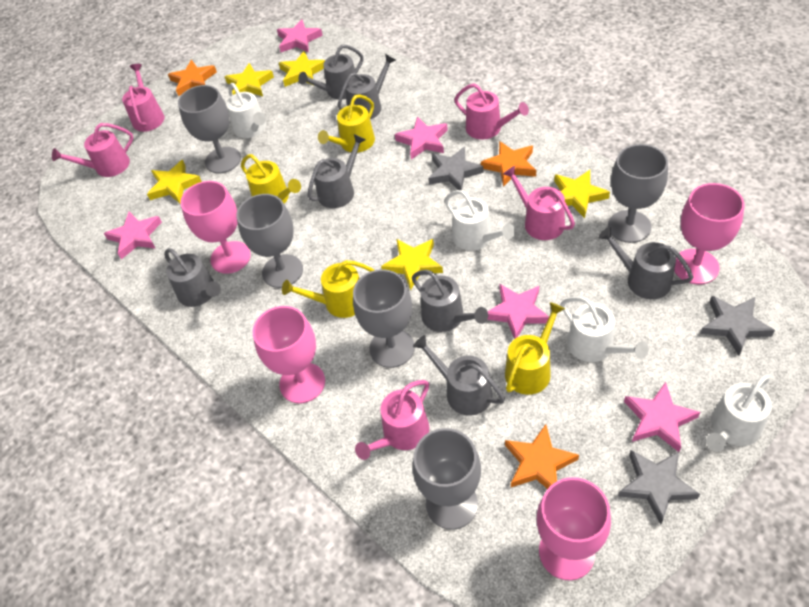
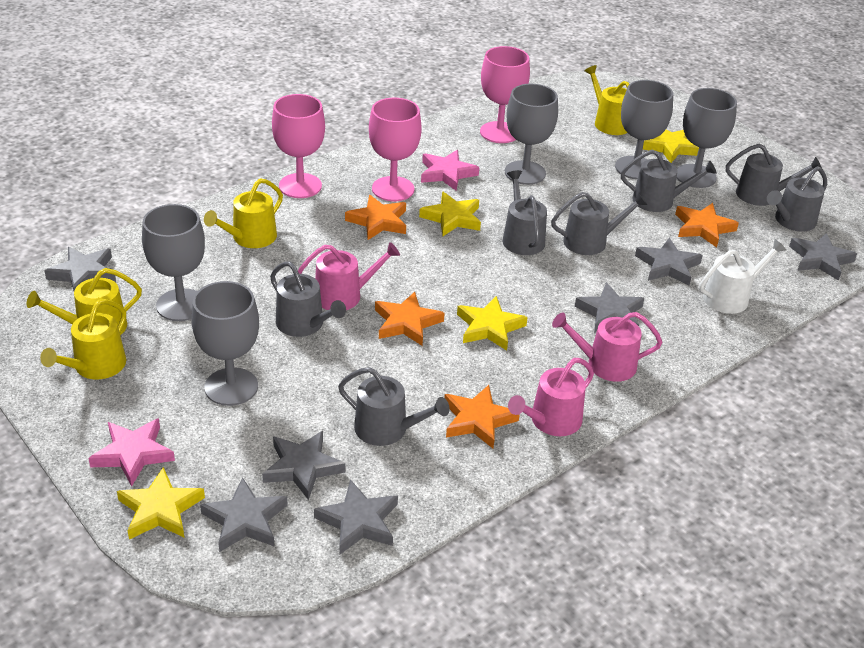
grey star: [428,147,483,190] [618,450,700,524] [700,296,775,355] = 3 -> [45,247,116,291] [200,477,288,552] [262,431,346,500] [314,479,398,554] [575,282,644,333] [635,238,703,285] [789,233,857,281] = 7
orange star: [168,60,217,96] [481,141,536,187] [505,424,579,489] = 3 -> [345,195,406,240] [375,292,445,346] [444,385,520,448] [675,203,739,248] = 4
pink goblet: [180,181,251,274] [253,306,325,403] [537,477,611,580] [674,183,745,285] = 4 -> [272,94,325,198] [369,98,422,201] [480,46,530,143] = 3
pink star: [104,212,162,259] [277,19,323,52] [395,116,448,159] [487,284,549,339] [624,382,700,452] = 5 -> [88,418,175,487] [421,150,479,191] = 2
pink watering can: [52,123,134,177] [122,64,165,132] [355,380,429,460] [454,83,529,140] [503,166,575,240] = 5 -> [298,242,400,310] [508,358,594,436] [552,312,663,382] = 3
white watering can: [226,83,266,138] [445,190,515,251] [561,297,649,362] [706,375,772,452] = 4 -> [699,239,786,314] = 1
yellow star: [147,160,202,203] [225,63,274,96] [279,51,325,87] [381,239,443,290] [554,170,610,218] = 5 -> [117,467,205,540] [419,192,481,236] [457,296,528,351] [643,130,699,163] = 4

